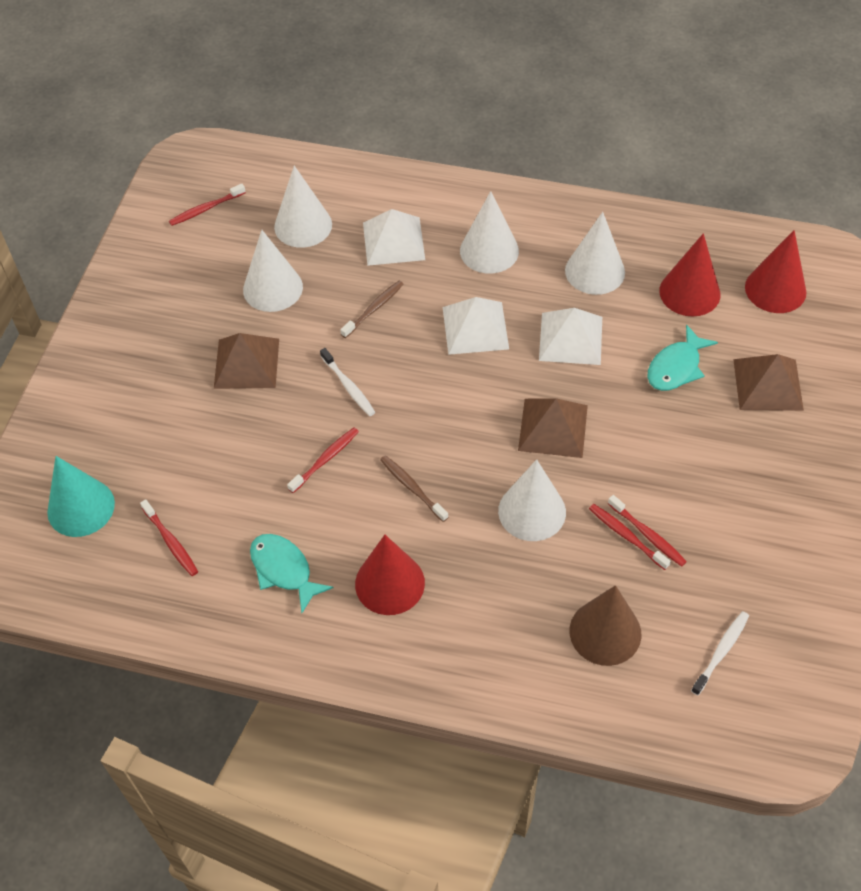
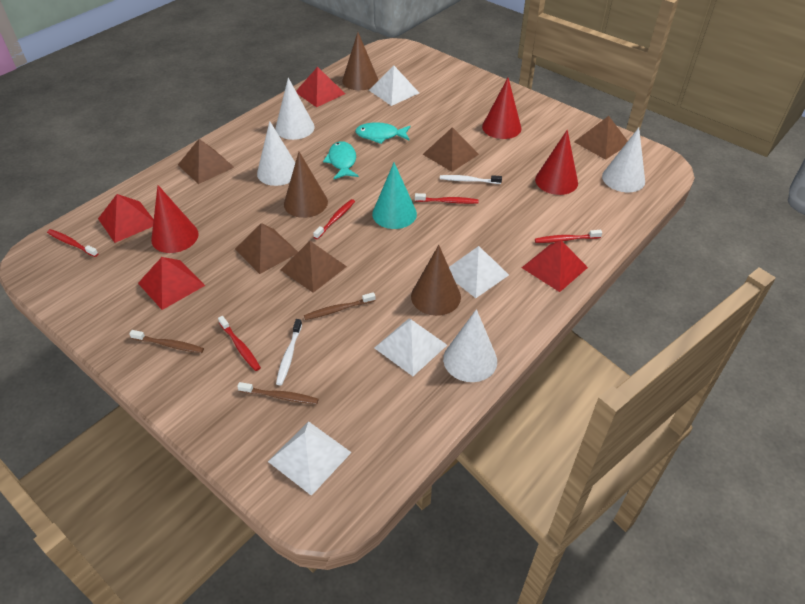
brown cone: [570,585,642,666] = 1 -> [284,152,328,218] [342,32,378,90] [411,245,461,316] = 3
brown pyramid: [214,333,279,389] [518,398,588,458] [733,354,804,411] = 3 -> [178,139,234,184] [235,223,298,274] [280,241,347,293] [423,127,479,172] [574,116,628,160] = 5
brown toothbrush: [340,281,404,338] [380,455,449,522] = 2 -> [129,330,204,353] [237,382,318,404] [304,292,376,320] = 3
red pyramid: none = 0 -> [98,194,154,243] [138,257,205,310] [296,67,345,107] [522,240,588,292] = 4
white cone: [243,230,303,312] [274,165,332,248] [460,191,519,273] [498,459,566,541] [565,212,625,295] = 5 -> [257,121,295,186] [275,78,315,140] [443,309,497,382] [602,128,645,192] = 4
white pyramid: [363,209,425,266] [443,297,509,355] [539,308,602,365] = 3 -> [268,421,352,496] [369,66,419,106] [374,319,447,376] [449,246,509,298] = 4

